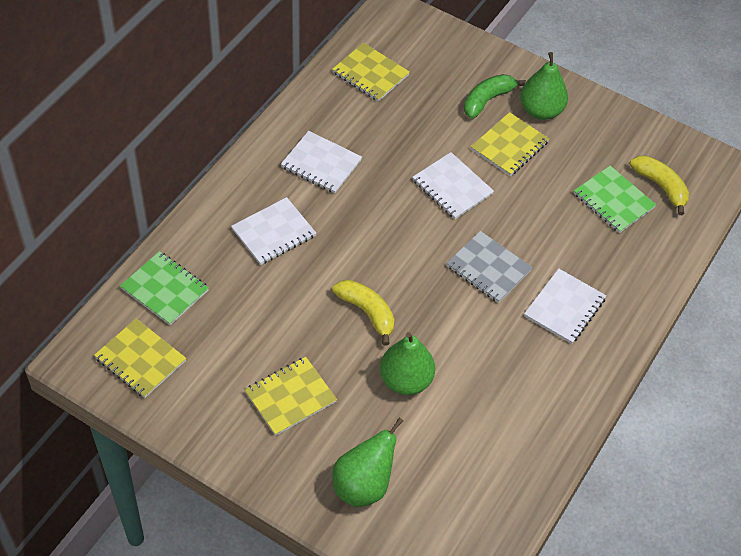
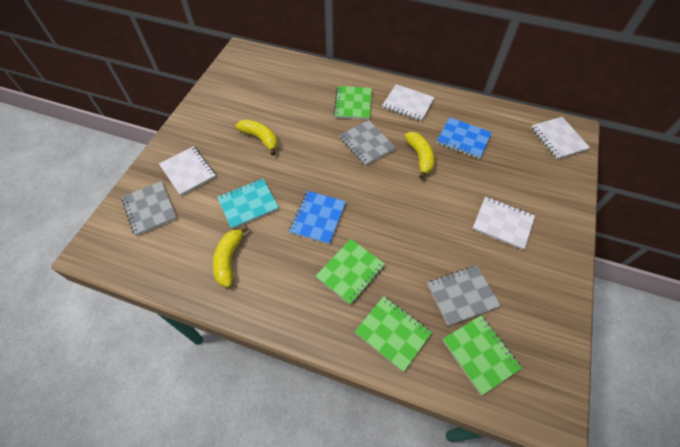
blue notebook: none = 0 -> [289,191,346,245] [437,117,492,159] = 2
green banana: [464,74,526,119] = 1 -> none = 0
green notebook: [120,251,209,325] [574,166,656,233] = 2 -> [316,239,385,305] [334,86,372,120] [355,296,432,372] [443,315,522,395] = 4
green pear: [332,418,403,507] [380,332,435,395] [520,52,568,120] = 3 -> none = 0
grey notebook: [447,231,533,303] = 1 -> [121,181,177,236] [339,120,396,166] [427,265,501,326] = 3
turquoise notebook: none = 0 -> [217,179,279,229] = 1
yellow banana: [332,280,394,345] [630,156,689,215] = 2 -> [213,226,249,287] [236,119,278,155] [405,132,435,179] = 3
yellow notebook: [94,318,186,398] [245,357,337,436] [332,43,410,102] [471,112,549,176] = 4 -> none = 0

